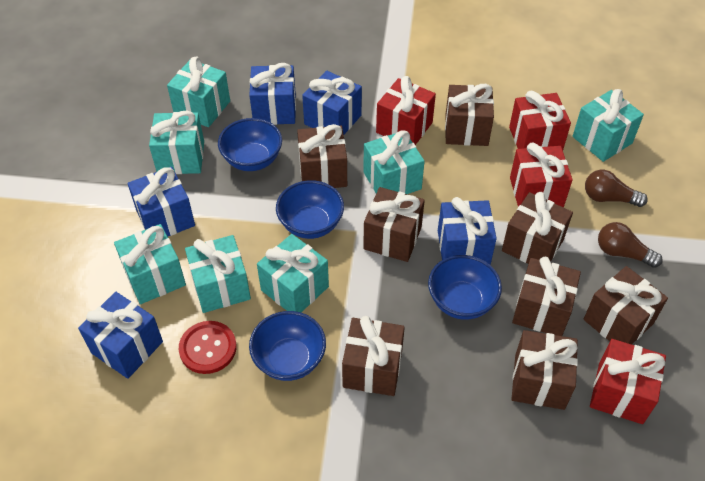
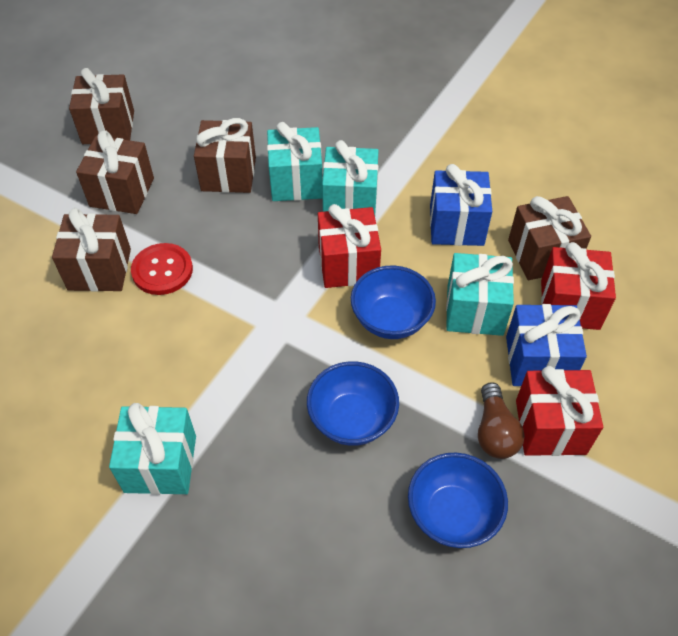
blue bowl: [218,118,282,171] [249,311,326,381] [276,180,344,239] [428,255,502,320] = 4 -> [307,361,399,446] [351,265,436,339] [408,453,508,548] = 3
blue gift: [78,292,163,379] [127,167,195,237] [249,63,296,125] [302,71,362,135] [438,197,497,265] = 5 -> [430,164,492,246] [506,304,587,386] = 2
brown gift: [297,124,347,188] [342,316,405,396] [363,187,425,262] [445,84,494,146] [502,192,573,264] [512,257,581,336] [512,330,578,410] [584,266,668,344] = 8 -> [52,208,131,292] [69,68,134,144] [76,130,154,214] [194,118,256,193] [508,196,591,280] = 5
brown light bulb: [585,170,648,207] [598,222,663,268] = 2 -> [478,382,524,459] = 1
red gift: [376,76,436,145] [509,91,571,150] [510,143,573,208] [590,339,666,424] = 4 -> [318,204,381,288] [516,366,603,456] [541,242,616,330] = 3
turquoise gift: [114,224,186,304] [149,111,204,174] [167,56,230,127] [185,235,251,313] [257,234,329,312] [363,130,425,194] [573,89,644,162] = 7 -> [109,403,196,495] [267,122,323,201] [322,140,379,215] [446,253,514,336] = 4

